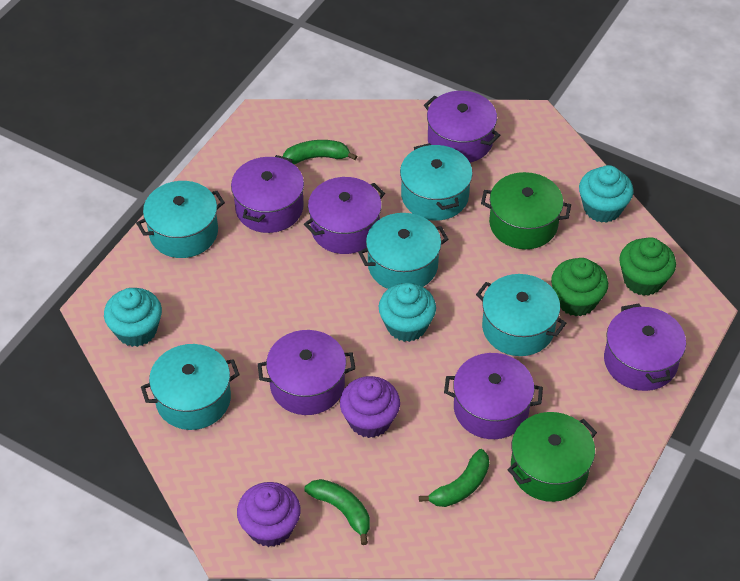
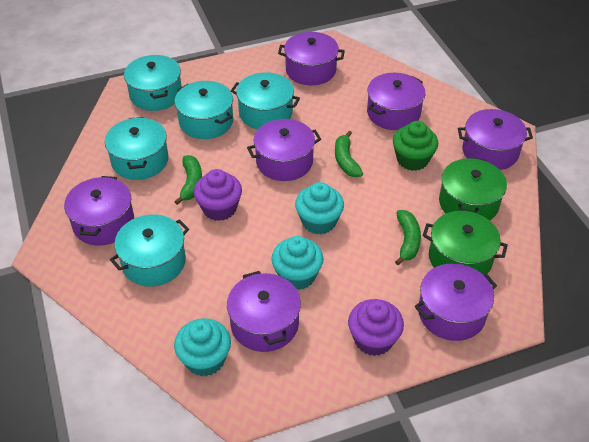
green cupcake: [551,258,608,316] [619,237,676,296] = 2 -> [393,121,438,171] = 1
purple pot: [231,155,304,233] [258,330,355,415] [304,177,385,254] [424,91,500,163] [444,353,543,439] [604,303,686,391] = 6 -> [64,176,134,246] [227,271,301,352] [247,119,321,181] [278,32,345,85] [367,73,425,130] [415,263,497,341] [458,109,533,170] = 7

